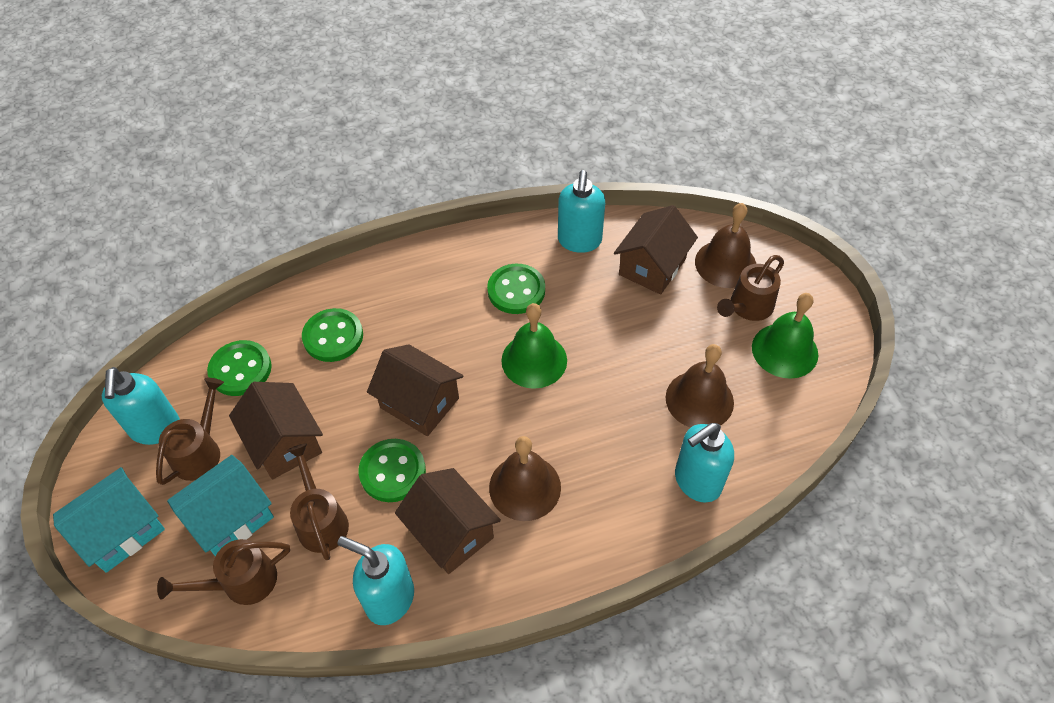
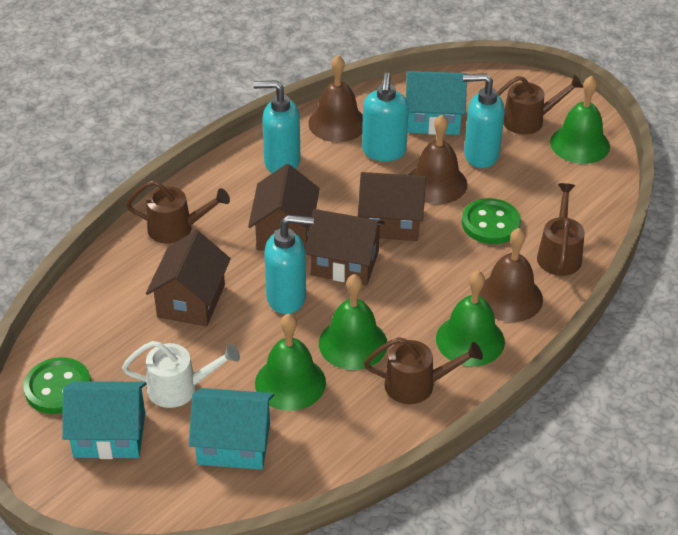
green bell: [501,303,567,389] [752,293,818,379] = 2 -> [255,313,326,411] [319,274,387,370] [436,271,505,366] [550,76,610,164] = 4
green button: [207,340,272,396] [302,308,363,362] [358,439,426,502] [487,263,545,314] = 4 -> [24,357,91,414] [462,198,521,244] = 2
turquoise house: [53,467,165,573] [167,455,274,556] = 2 -> [62,381,147,459] [189,388,274,470] [406,71,467,135] = 3
white watering can: none = 0 -> [122,341,240,408] = 1

